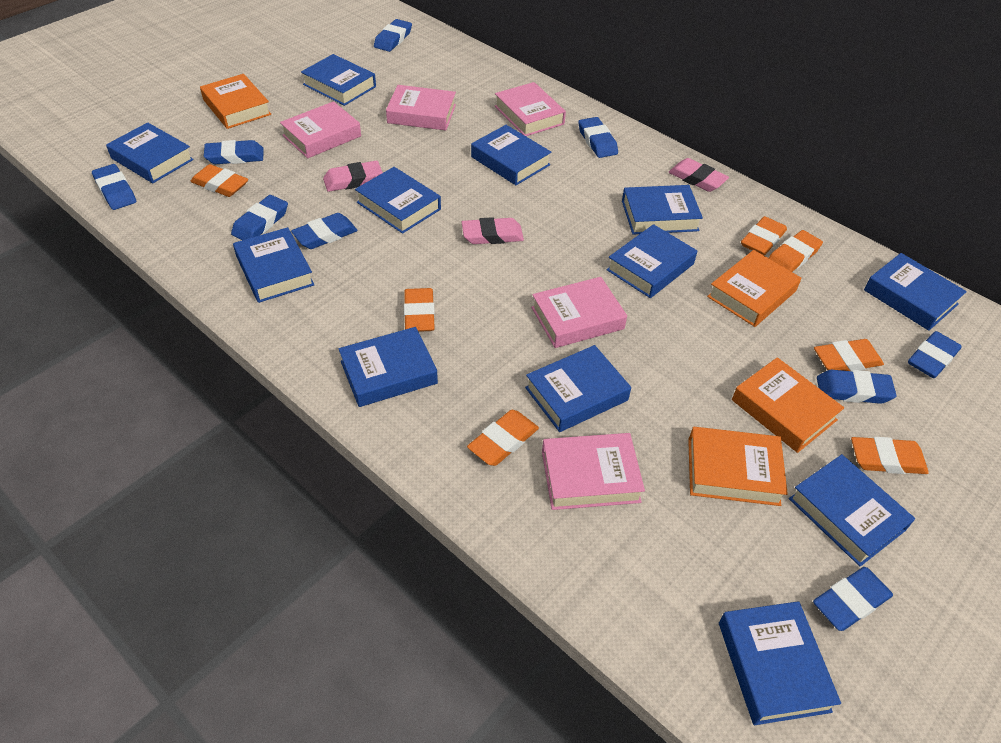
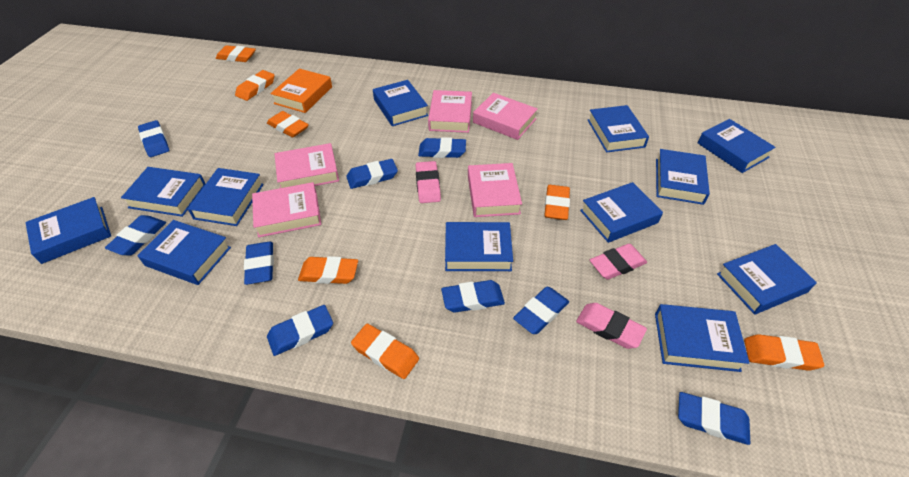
orange book: [200,74,271,129] [688,427,788,506] [707,250,801,327] [732,357,844,453] = 4 -> [270,69,332,113] = 1

